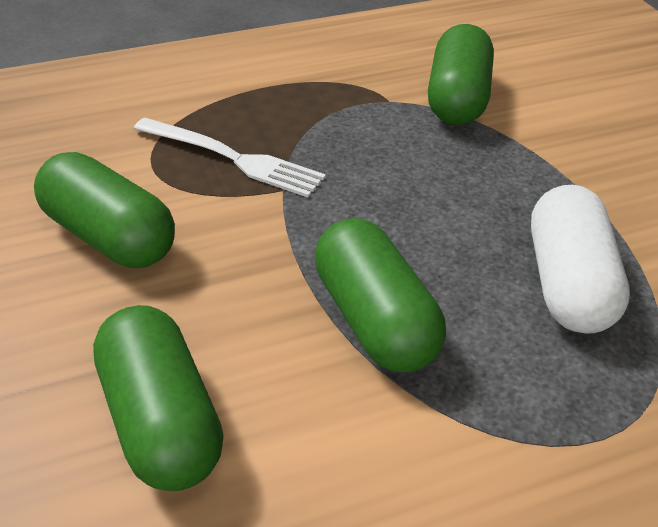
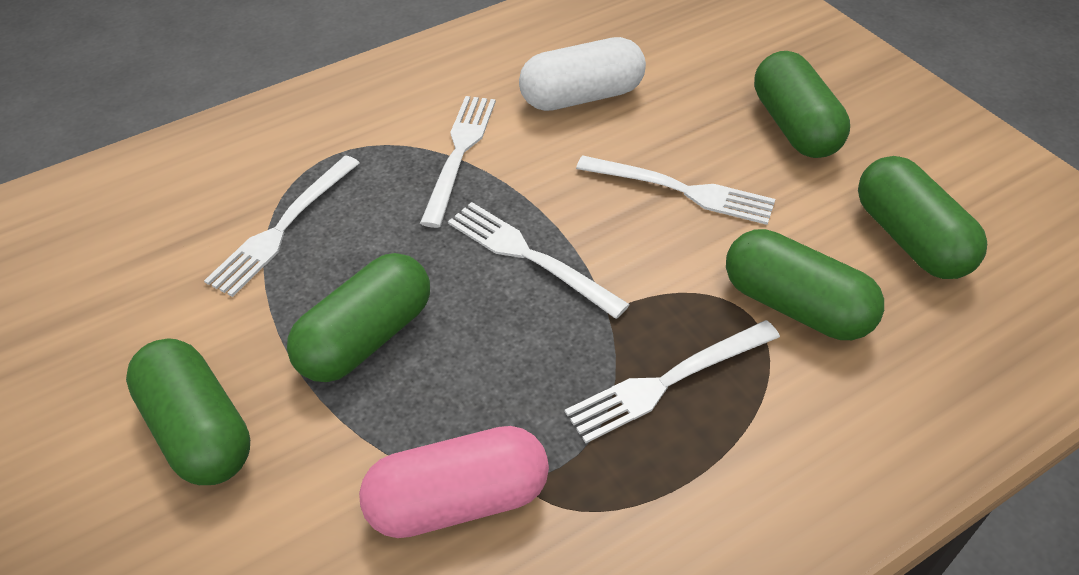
green capsule: [34,152,175,268] [93,305,224,491] [315,218,446,372] [428,24,494,125] = 4 -> [126,338,250,485] [287,253,430,382] [726,229,884,340] [754,51,850,158] [858,156,987,279] = 5
pink capsule: none = 0 -> [359,426,549,538] = 1
white fork: [133,118,326,197] = 1 -> [204,155,360,297] [420,96,496,228] [448,202,630,319] [565,320,780,443] [576,155,776,225] = 5

